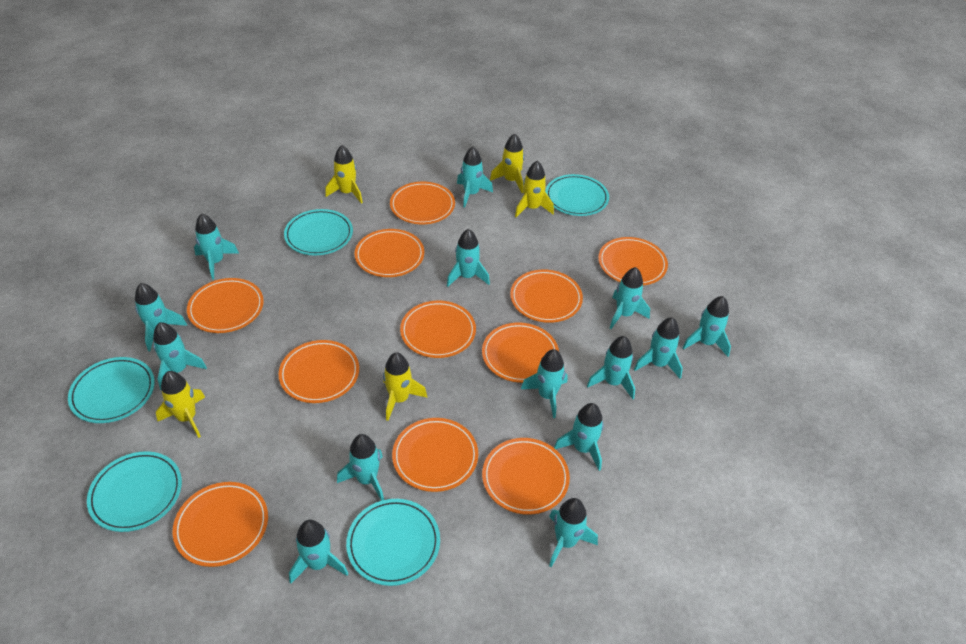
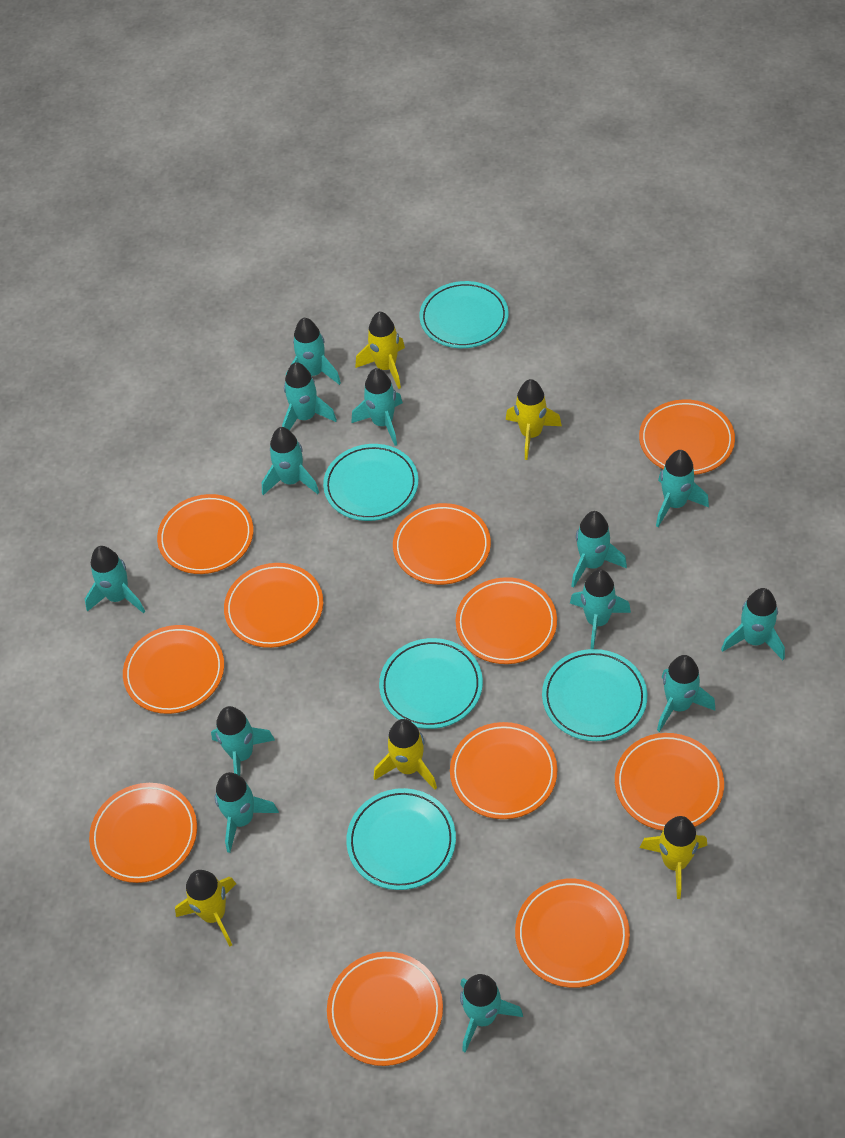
turquoise rocket: [135,283,187,351] [153,322,207,390] [194,213,239,279] [289,520,349,583] [337,434,384,501] [447,229,490,287] [457,146,493,207] [521,349,568,418] [549,498,598,567] [554,403,604,471] [587,336,635,399] [610,267,650,329] [634,317,683,379] [683,296,731,357] = 14 -> [85,546,145,614] [211,706,275,776] [215,772,279,853] [262,427,319,495] [282,362,337,430] [286,318,341,385] [351,368,403,446] [460,974,523,1053] [570,569,631,649] [571,511,627,588] [656,450,709,527] [657,655,715,732] [721,588,785,660] = 13

